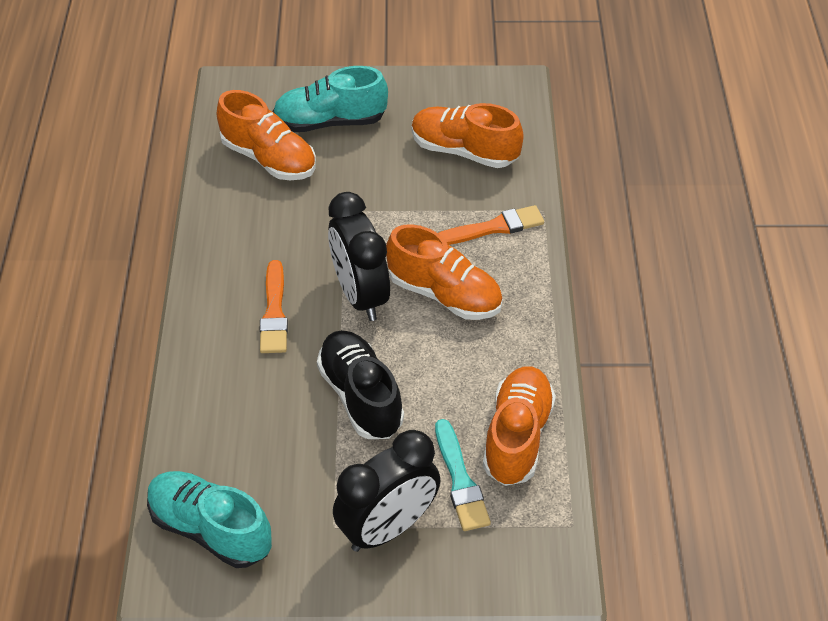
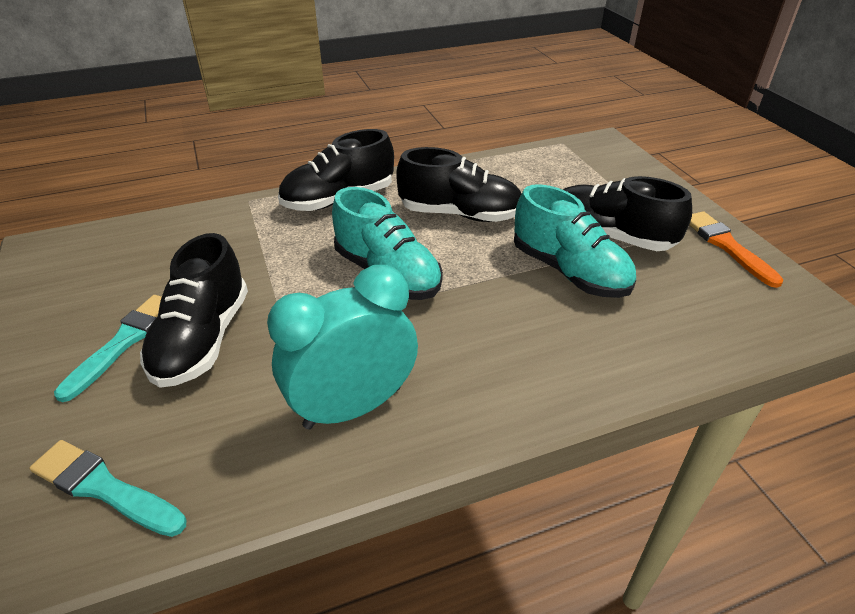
black clock: [328,192,390,321] [333,430,440,552] = 2 -> none = 0
black shoe: [317,330,404,439] = 1 -> [140,233,248,388] [278,129,394,211] [396,147,521,222] [563,176,692,251] = 4
orange brush: [260,260,288,353] [438,205,544,245] = 2 -> [689,211,783,288] = 1
orange shoe: [217,90,316,180] [386,224,503,320] [412,103,524,168] [483,366,556,486] = 4 -> none = 0
turquoise brush: [435,419,491,531] = 1 -> [29,440,187,537] [54,295,162,402] = 2
turquoise clock: none = 0 -> [267,265,418,429] = 1

